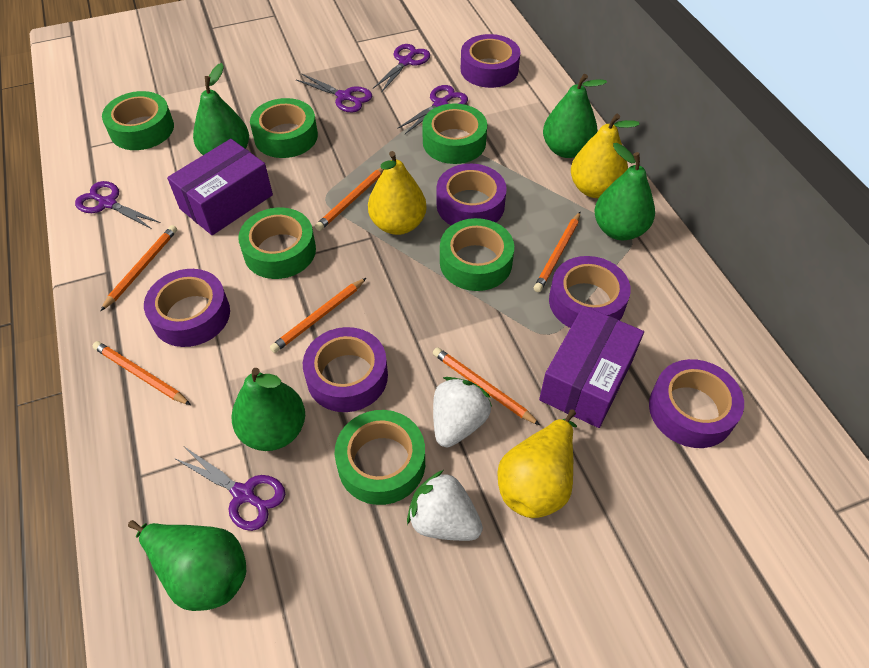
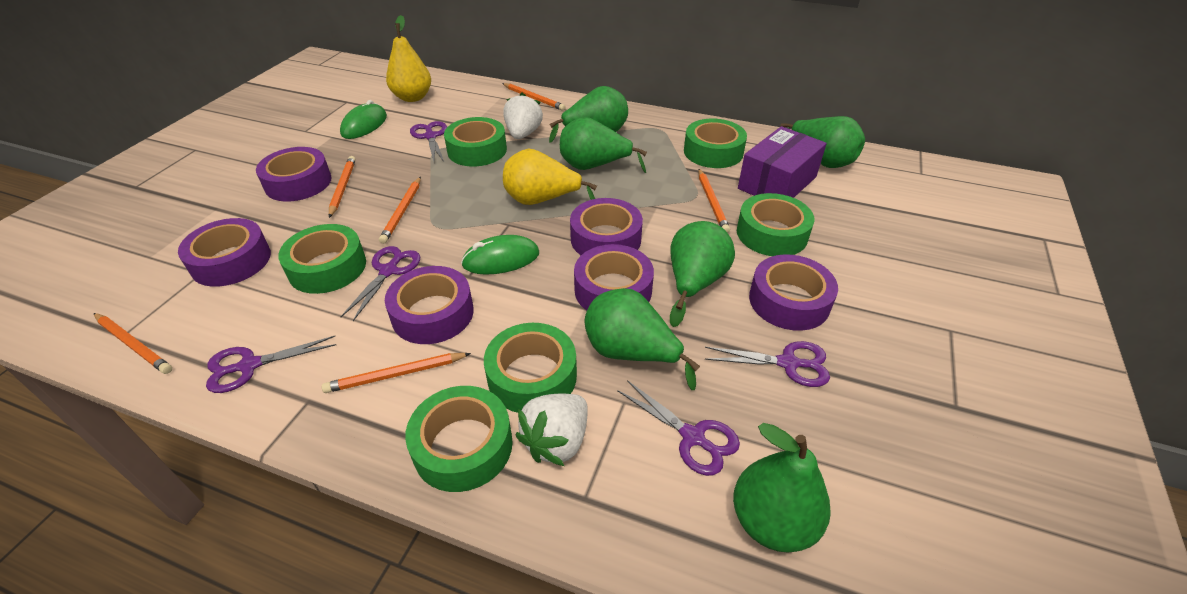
green mouse: none = 0 -> [340,100,387,139] [461,235,539,275] = 2
green pear: [128,520,246,611] [193,63,249,155] [232,368,305,451] [543,74,607,158] [594,143,655,240] = 5 -> [549,86,628,143] [560,117,647,173] [584,288,700,390] [670,221,735,327] [733,423,831,553] [780,116,865,168] = 6
purple box: [167,139,273,235] [539,306,644,428] = 2 -> [738,126,827,198] = 1
yellow pear: [368,151,427,235] [497,409,577,518] [571,114,640,198] = 3 -> [386,15,431,102] [503,149,597,205] = 2

